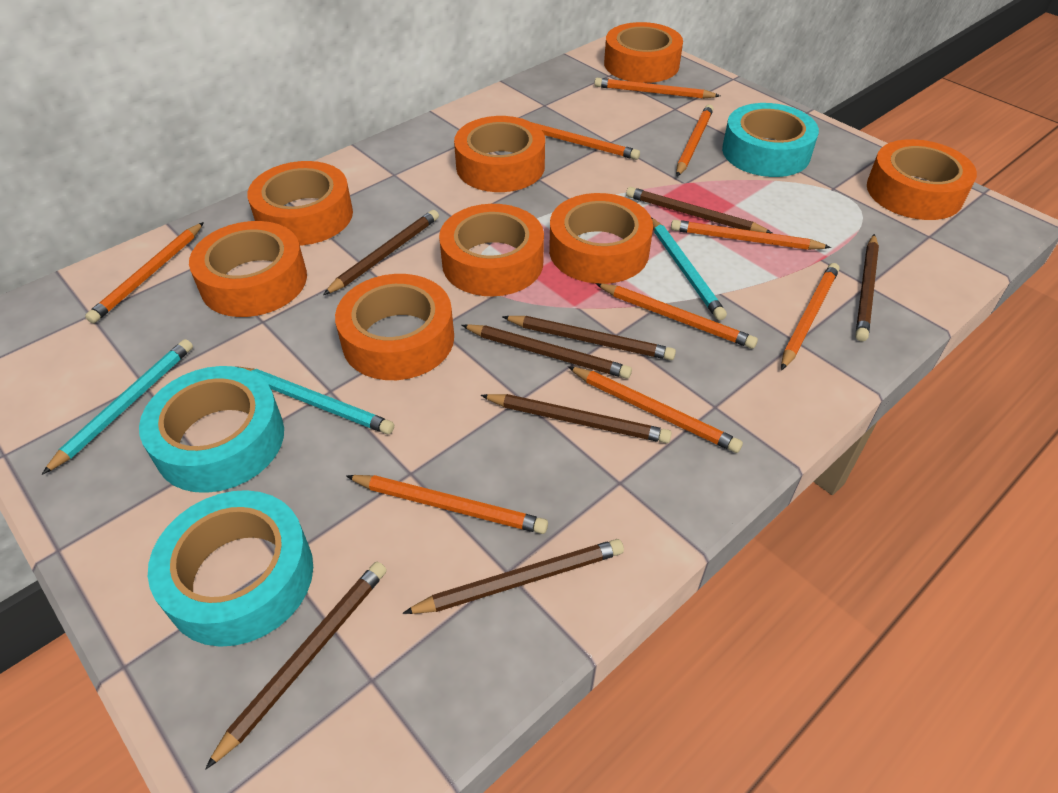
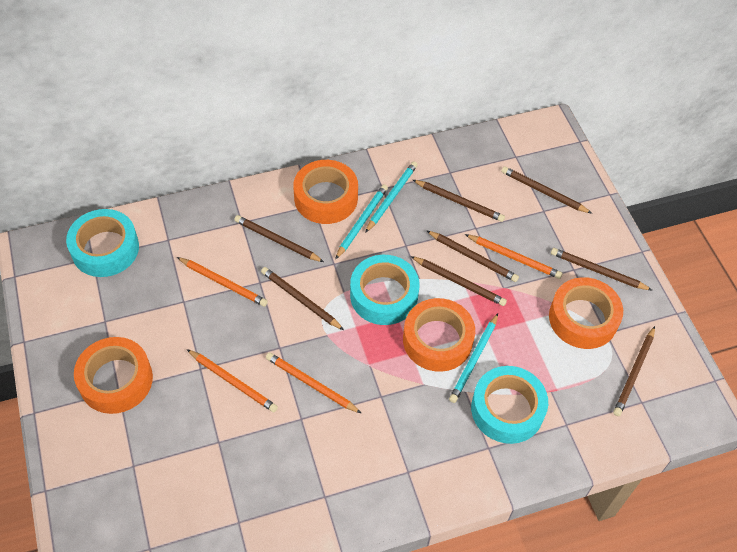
orange pencil: [85,222,204,323] [346,475,548,534] [534,123,640,160] [568,366,743,453] [594,78,720,99] [596,283,758,349] [671,220,831,250] [676,104,714,177] [781,263,840,370] = 9 -> [177,257,268,307] [187,349,278,412] [266,352,361,413] [465,234,563,279] = 4
orange tape: [189,221,307,317] [247,161,353,245] [335,274,454,380] [439,204,544,296] [454,116,545,192] [549,193,653,284] [604,22,683,83] [867,139,977,220] = 8 -> [74,337,153,414] [293,160,358,224] [403,298,475,372] [549,277,623,349] = 4

